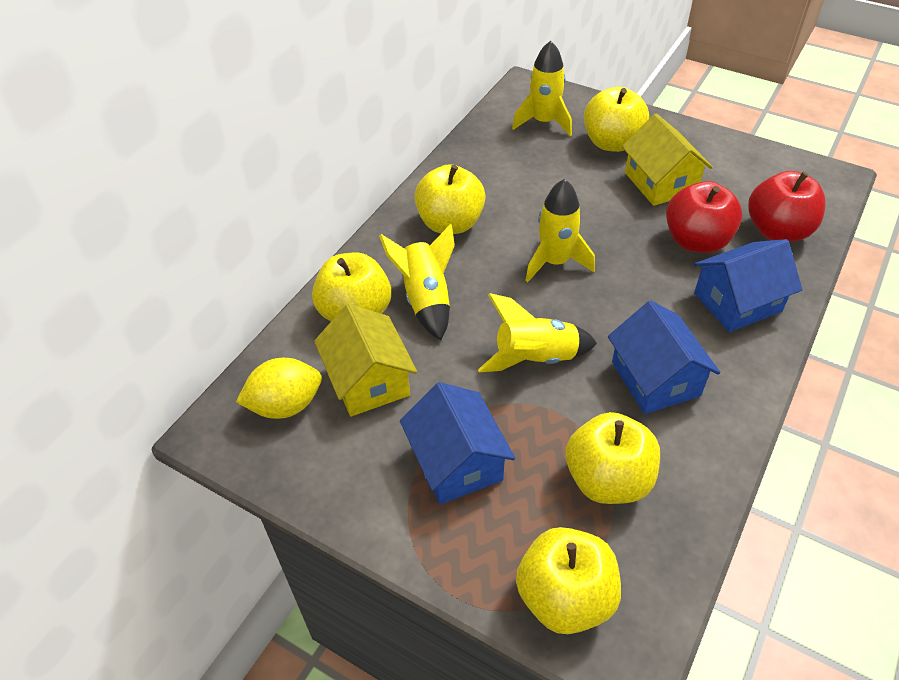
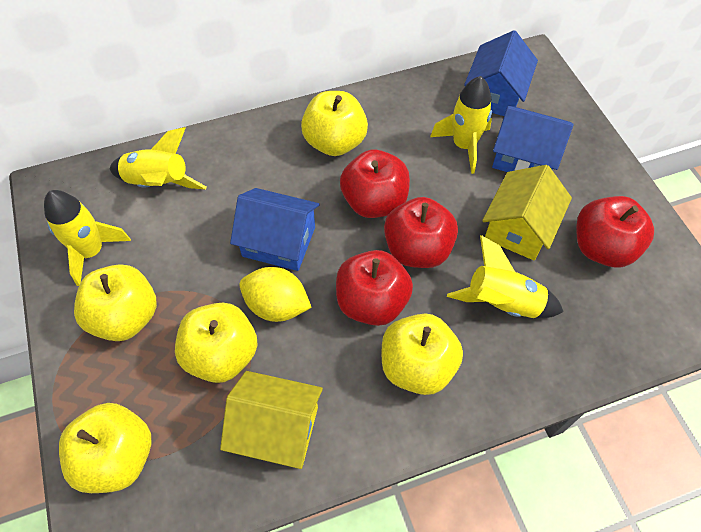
red apple: [666,181,742,253] [748,171,826,242] = 2 -> [336,250,413,326] [340,149,410,218] [384,197,458,268] [576,196,654,267] = 4

